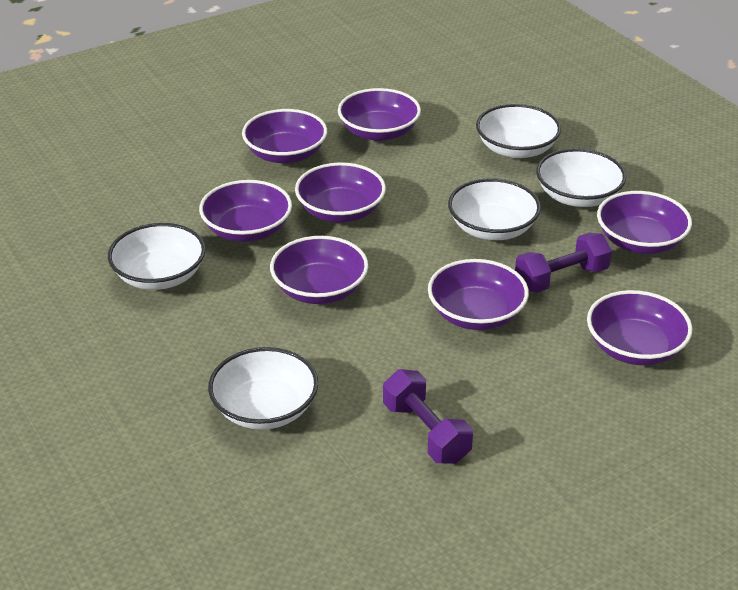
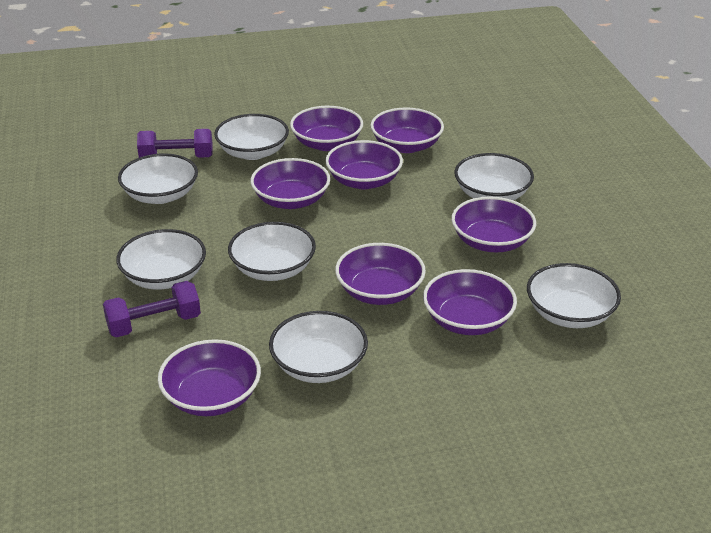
white bowl: [108,223,206,290] [208,347,318,430] [448,178,541,240] [476,104,561,158] [536,148,626,207] = 5 -> [116,229,206,289] [118,153,198,204] [214,114,289,160] [228,222,316,281] [269,311,368,383] [454,153,534,200] [527,263,621,328] = 7

